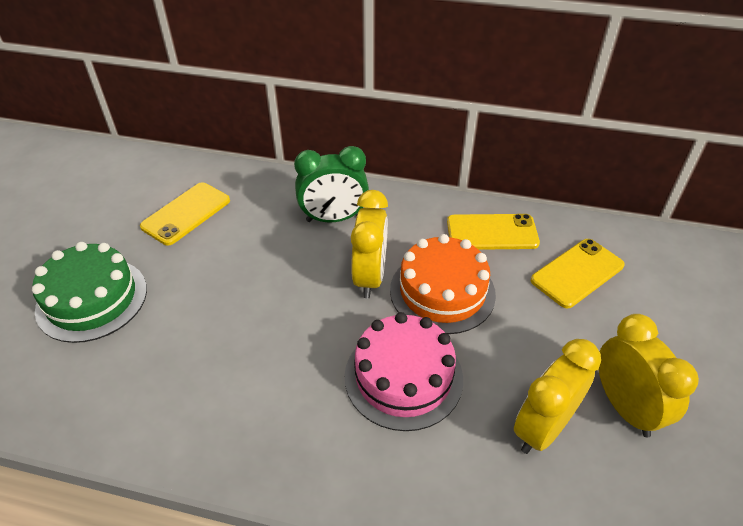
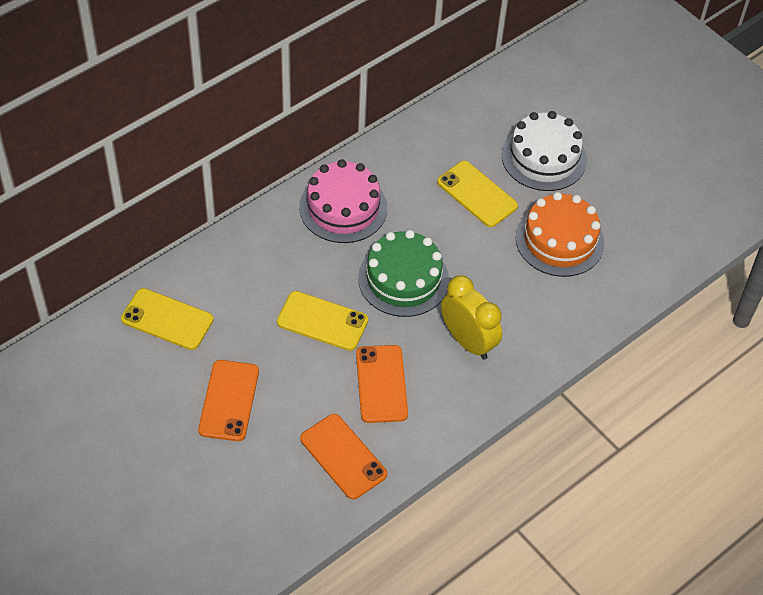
green clock: [294,146,369,222] = 1 -> none = 0
orange phone: none = 0 -> [198,360,259,441] [300,414,387,500] [356,345,408,423] = 3
white cake: none = 0 -> [502,111,587,191] = 1
yellow clock: [351,190,388,298] [514,339,601,454] [598,314,699,437] = 3 -> [441,275,502,360] = 1

